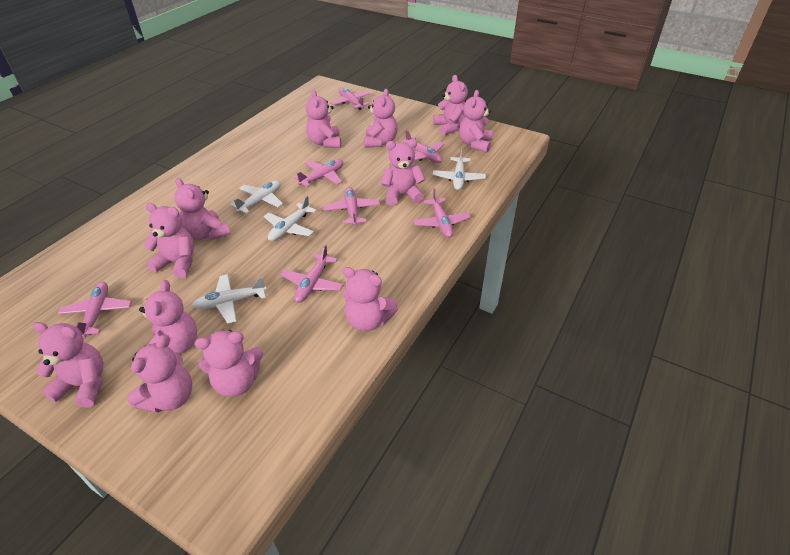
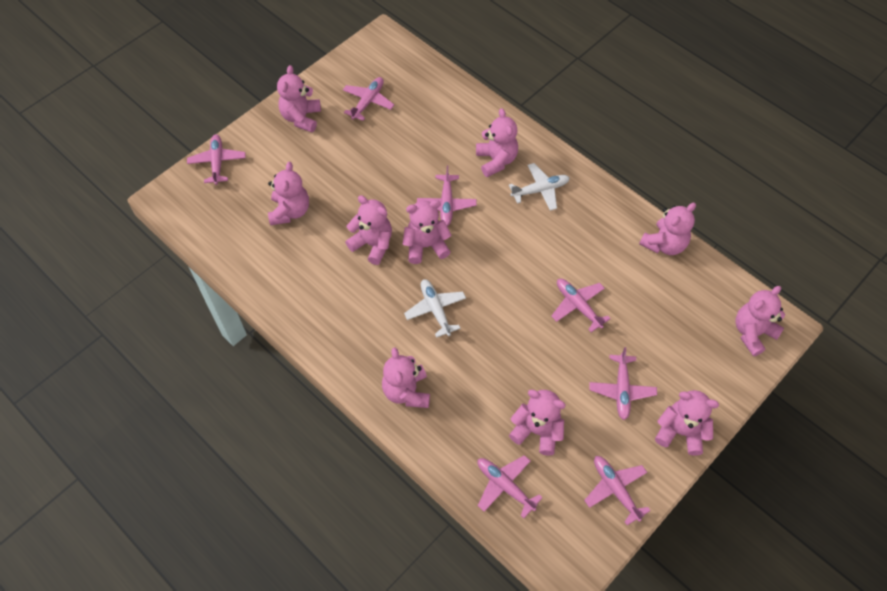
pink teddy bear: [33,322,103,408] [127,334,192,413] [139,280,197,354] [143,203,194,278] [174,178,230,240] [195,330,263,397] [306,90,341,148] [343,267,398,331] [364,89,398,148] [381,139,426,206] [433,75,468,136] [459,90,493,153] = 12 -> [268,162,309,225] [277,65,321,132] [345,195,392,265] [382,348,430,408] [403,200,452,264] [476,108,518,177] [509,390,566,456] [639,203,696,255] [655,390,719,455] [735,286,785,356] = 10
white plane: [192,274,267,323] [231,180,283,214] [264,195,317,241] [433,147,486,190] = 4 -> [404,279,466,338] [509,163,569,211] = 2

